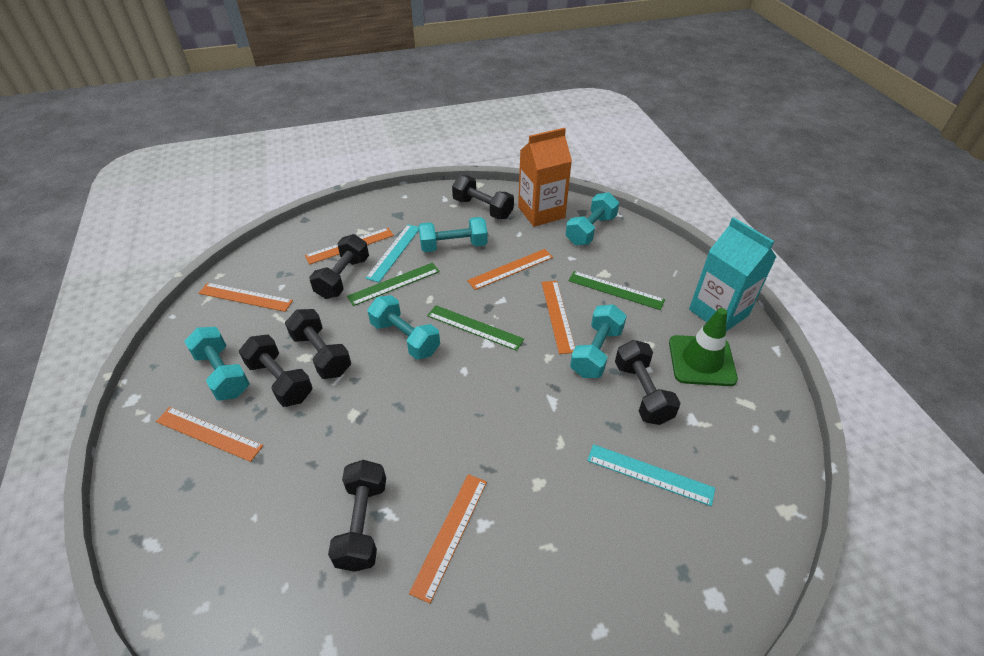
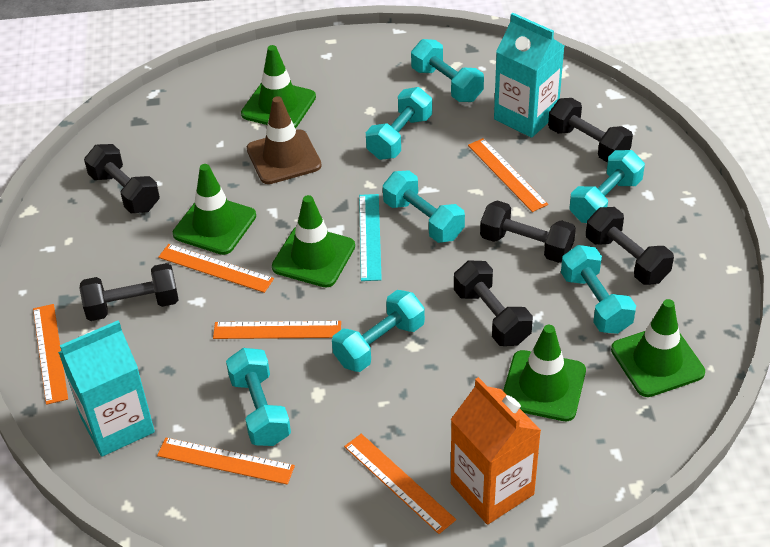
brown traffic cone: none = 0 -> [247,96,322,184] = 1
green ruler: [347,263,440,306] [427,305,524,351] [568,271,665,310] = 3 -> none = 0
green traffic cone: [669,308,738,386] = 1 -> [173,164,256,255] [241,45,316,128] [272,195,355,288] [503,325,586,421] [611,299,705,397] = 5
turquoise carton: [689,217,776,331] = 1 -> [58,321,155,457] [494,13,564,138] = 2
turquoise dumbbell: [184,327,250,400] [368,295,440,360] [419,217,487,252] [565,192,619,246] [570,304,627,378] = 5 -> [226,348,291,446] [332,290,425,372] [366,87,432,160] [383,170,465,243] [411,39,484,102] [561,245,636,334] [569,150,645,223] = 7
turquoise ruler: [365,224,419,282] [587,444,715,506] = 2 -> [359,194,382,281] = 1

